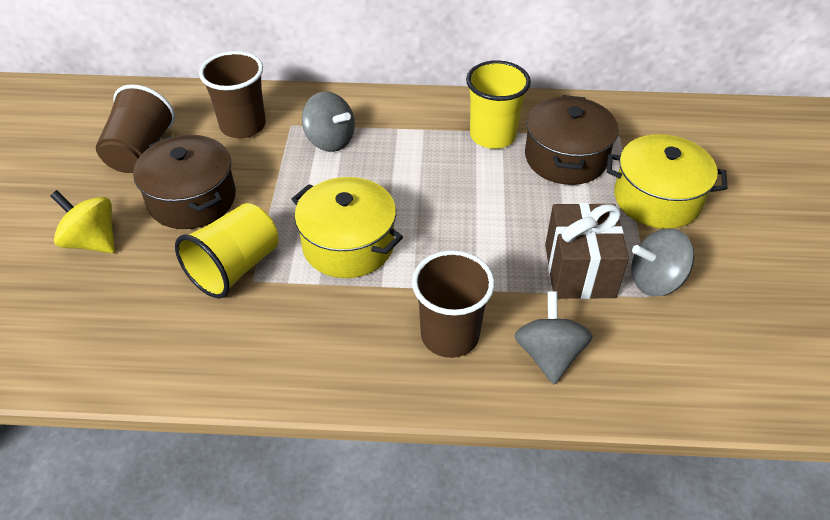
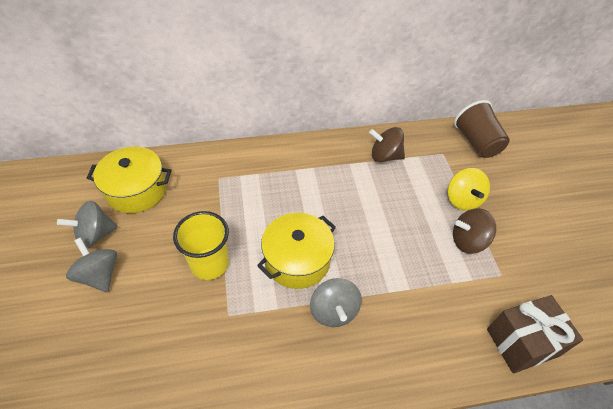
brown cup: [96,84,175,173] [199,51,266,138] [412,250,495,358] = 3 -> [454,100,510,158] = 1
brown pot: [133,135,236,229] [525,95,619,185] = 2 -> none = 0
brown spinning top: none = 0 -> [369,127,405,162] [453,208,496,254] = 2
yellow cup: [175,203,278,298] [466,60,531,149] = 2 -> [173,211,229,280] = 1

